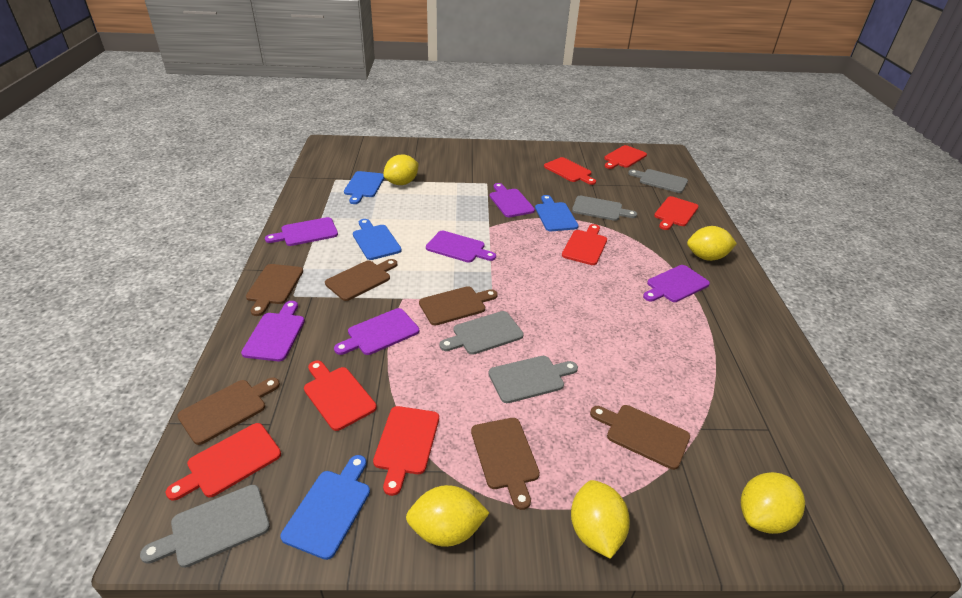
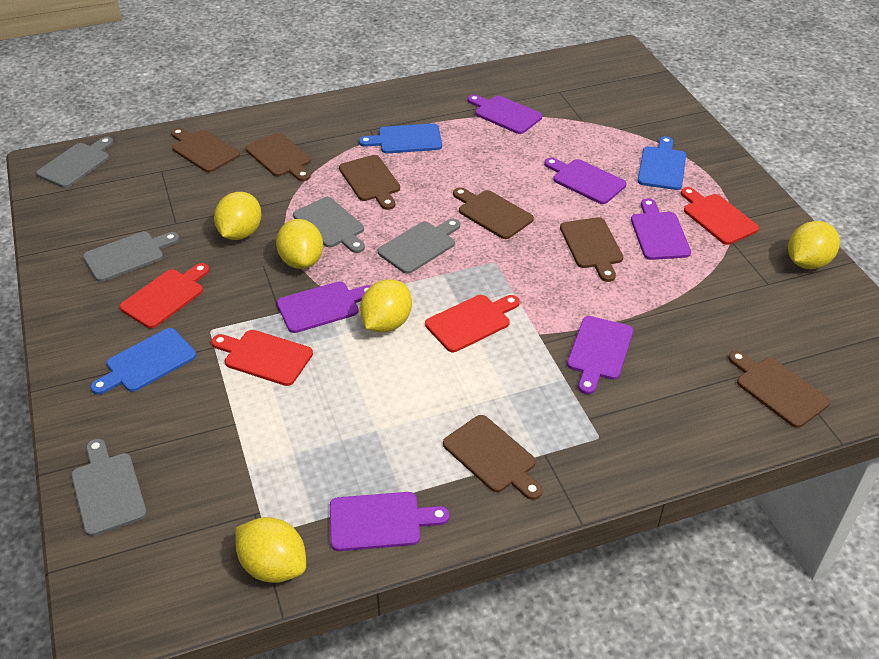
blue cutting board: [280,455,370,560] [344,171,384,204] [353,219,402,260] [535,195,579,231] = 4 -> [90,328,196,395] [359,123,442,153] [638,136,686,190] = 3
brown cutting board: [177,377,280,445] [246,264,303,316] [325,259,397,301] [419,286,498,326] [471,418,540,510] [590,405,690,470] = 6 -> [171,128,240,172] [246,133,311,181] [339,155,400,210] [443,415,542,500] [453,187,534,239] [560,217,623,282] [728,351,830,428] = 7
red cutting board: [166,423,281,501] [304,361,377,431] [373,406,439,496] [544,157,596,185] [562,224,607,265] [604,145,647,169] [654,196,699,230] = 7 -> [120,263,209,328] [211,330,313,386] [425,295,520,352] [681,187,759,245] = 4

